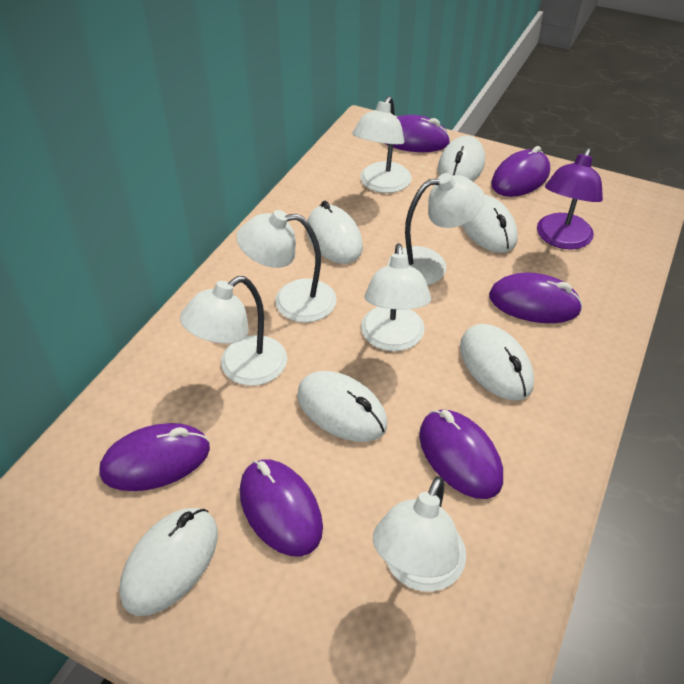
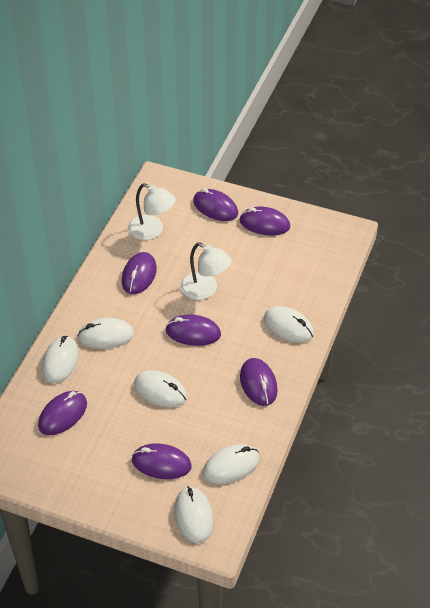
purple lamp: [537,148,603,250] = 1 -> none = 0
purple mouse: [99,423,210,491] [240,459,323,557] [385,115,450,152] [419,410,503,499] [489,273,583,323] [491,146,550,197] = 6 -> [38,391,87,435] [122,252,157,294] [132,443,192,479] [165,314,221,346] [193,188,238,221] [240,207,290,235] [240,358,278,406] = 7
white lamp: [180,276,287,386] [236,210,337,322] [352,96,412,193] [361,243,431,351] [373,476,466,592] [388,173,485,285] = 6 -> [128,183,176,240] [180,243,232,300] = 2

